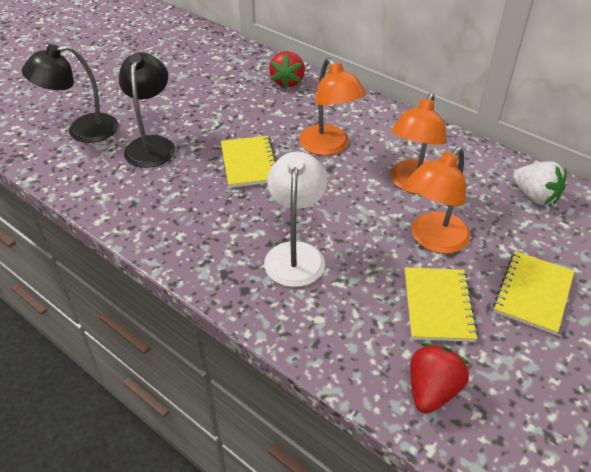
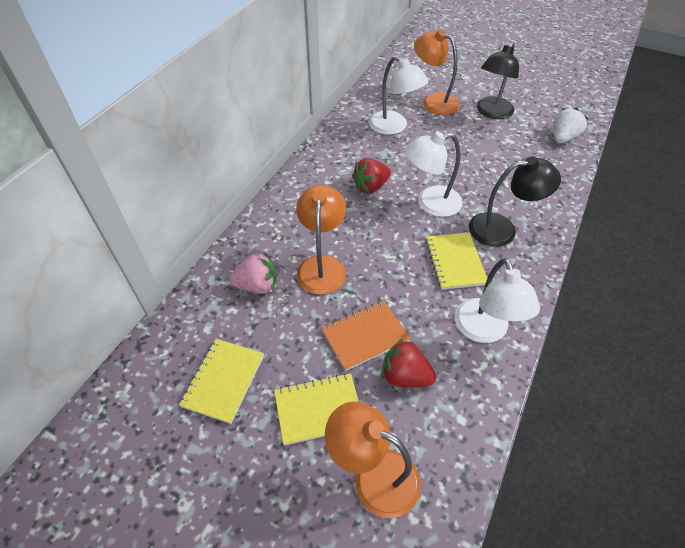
orange notebook: none = 0 -> [321,301,410,371] = 1
pink strawberry: none = 0 -> [229,252,277,294] = 1
white lamp: [264,151,328,287] = 1 -> [369,56,429,135] [404,132,462,217] [455,258,540,343] = 3

